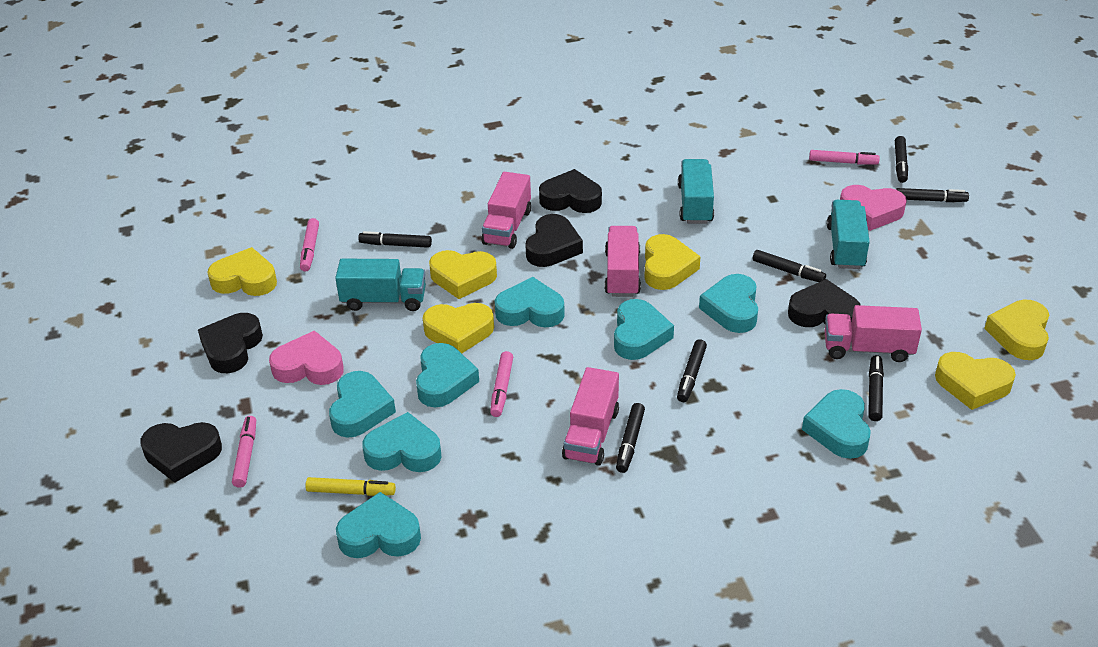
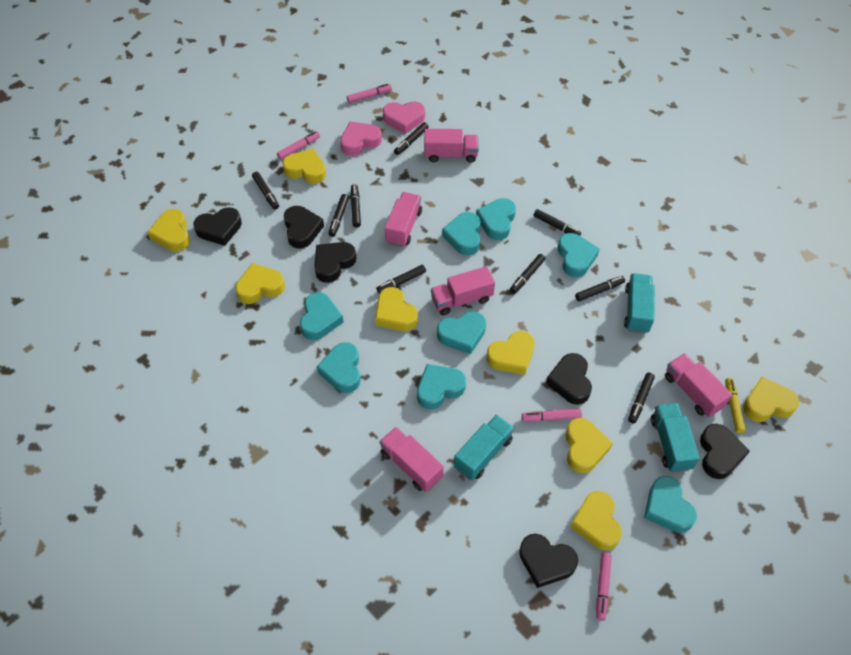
black heart: [140,422,222,483] [198,313,263,373] [526,214,583,267] [539,169,602,213] [788,279,860,327] = 5 -> [193,207,242,246] [284,206,324,249] [314,242,356,283] [519,534,578,588] [546,353,592,405] [700,424,750,479] = 6
black marker: [358,231,432,248] [616,403,645,473] [677,339,707,402] [753,250,826,282] [868,355,884,421] [895,136,908,183] [896,188,969,202] = 7 -> [252,172,279,210] [328,194,349,237] [350,184,361,227] [376,265,426,294] [394,122,428,155] [510,254,545,294] [534,209,581,236] [575,276,625,301] [628,372,655,423] = 9
pink truck: [481,172,531,249] [562,367,619,466] [604,226,641,297] [825,305,922,362] = 4 -> [379,427,444,492] [385,192,422,247] [424,129,479,163] [431,266,495,315] [665,353,732,417] = 5
yellow heart: [207,247,277,296] [423,303,494,353] [429,250,497,299] [644,234,701,290] [935,352,1016,410] [984,300,1049,360] = 6 -> [147,209,190,252] [235,263,285,304] [282,148,326,184] [375,287,418,331] [487,331,535,375] [565,418,613,473] [570,491,622,550] [743,377,799,422] = 8

